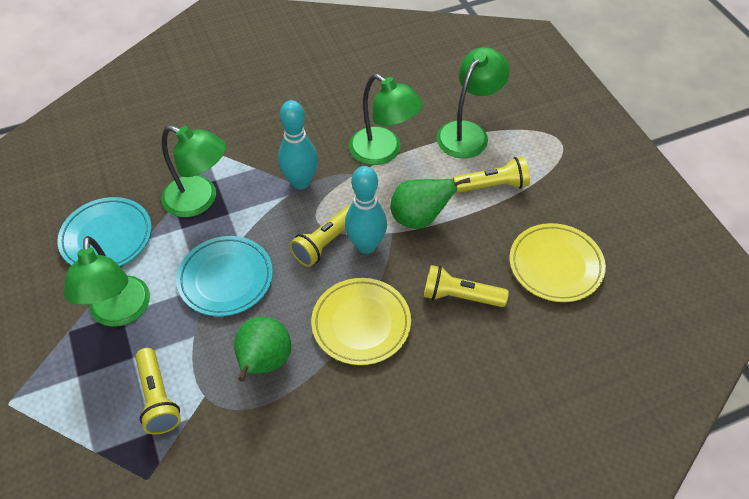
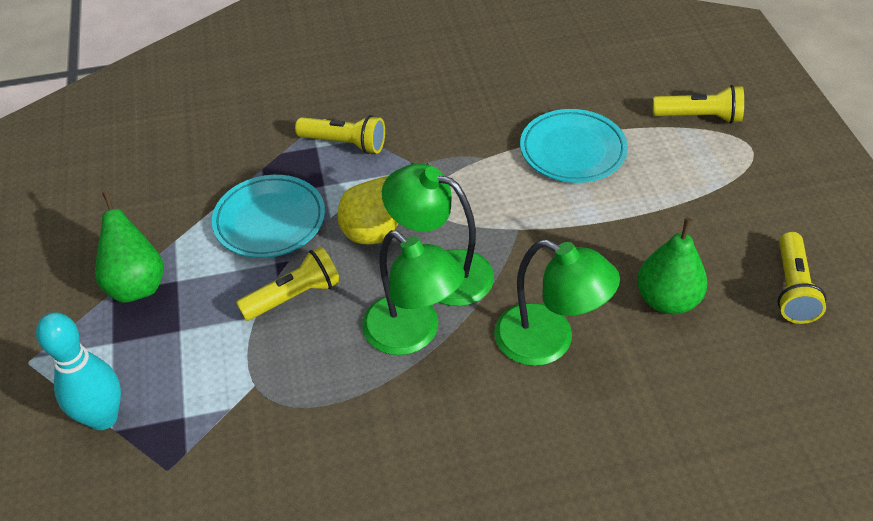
green lamp: [64,236,150,327] [161,125,226,217] [349,74,423,165] [436,47,510,158] = 4 -> [362,230,465,355] [382,163,494,306] [494,240,620,366] = 3
turquoise bowling pin: [278,100,318,189] [345,166,387,254] = 2 -> [36,312,121,430] = 1
yellow pear: none = 0 -> [337,163,429,245] = 1
yellow plate: [311,278,411,365] [509,223,606,302] = 2 -> none = 0

